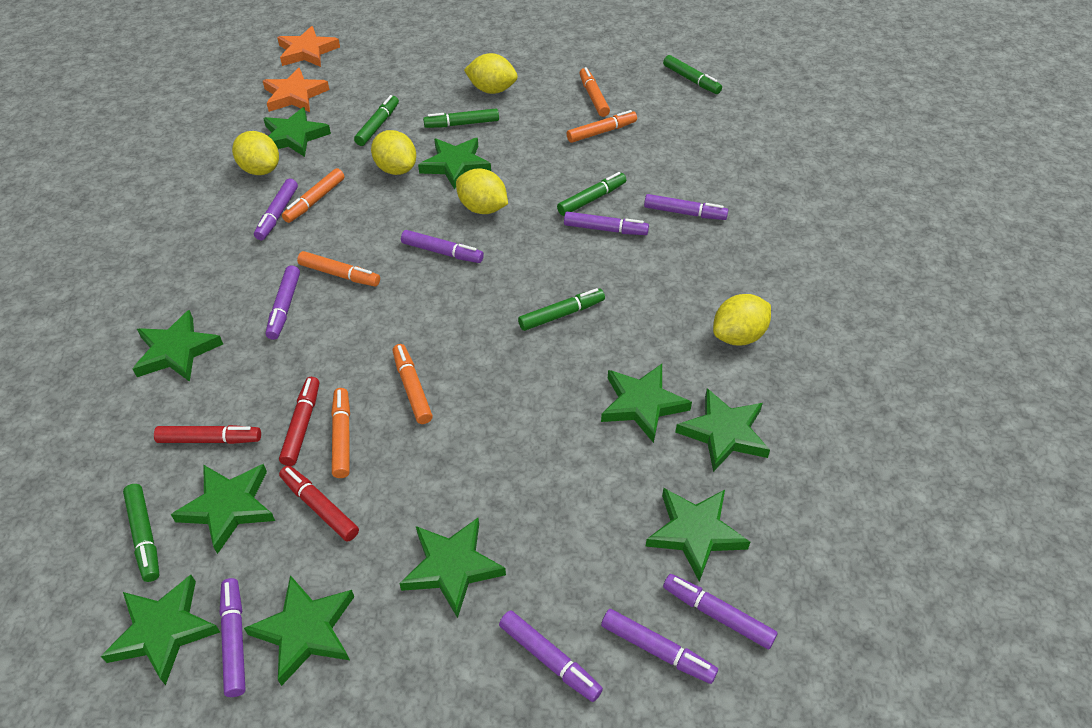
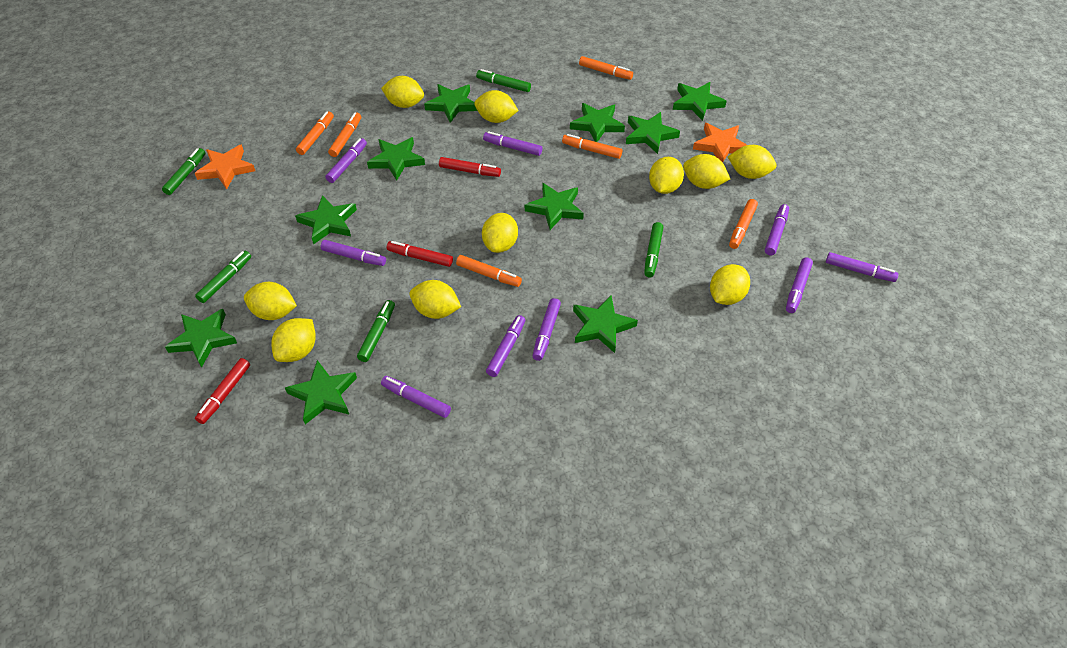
green marker: [123,484,159,582] [354,95,399,146] [423,108,499,128] [518,288,605,331] [557,172,626,216] [663,55,722,94] = 6 -> [162,148,206,195] [195,251,251,303] [357,300,395,362] [476,69,531,92] [644,222,663,278] = 5
yellow lemon: [232,131,279,175] [371,130,416,175] [456,168,508,214] [464,53,518,94] [713,294,771,346] = 5 -> [244,282,297,320] [271,318,316,362] [381,76,424,108] [409,280,461,319] [474,90,519,123] [482,213,518,253] [649,157,684,194] [683,154,730,189] [710,264,750,305] [728,145,777,179] = 10

